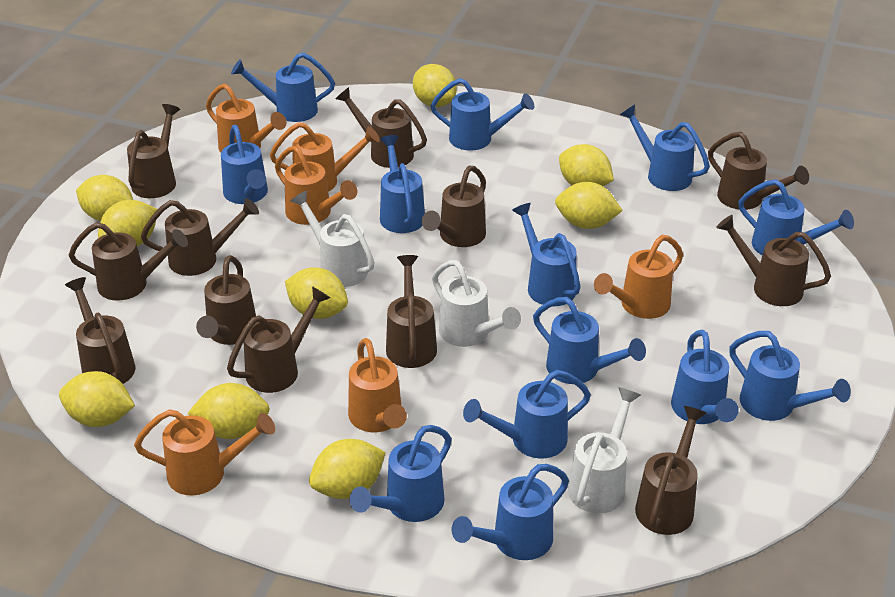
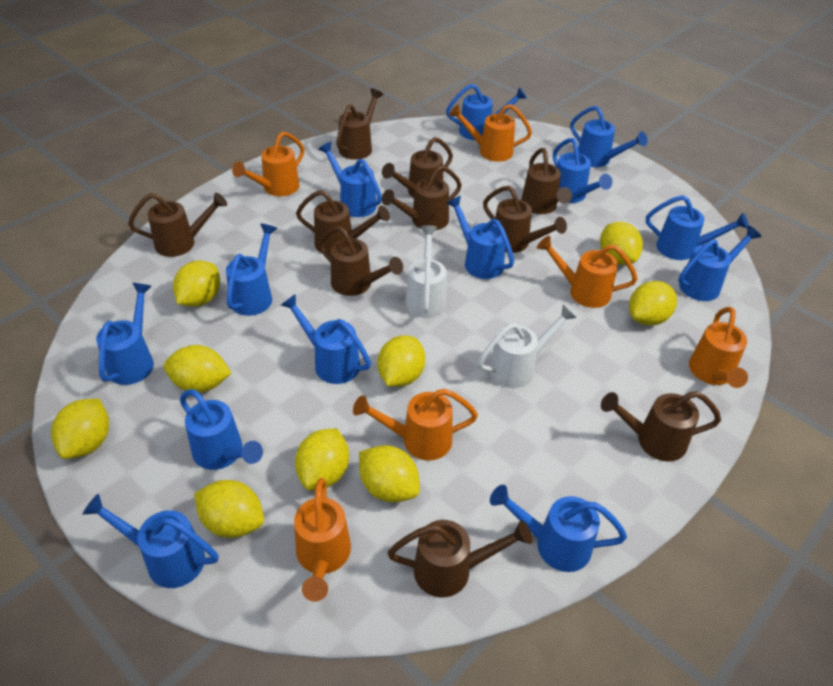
brown watering can: [65,277,135,384] [68,222,188,301] [127,104,180,198] [141,198,259,276] [196,255,256,345] [227,286,330,393] [336,87,427,168] [386,255,437,368] [422,166,486,247] [635,406,707,535] [708,132,809,210] [716,215,831,306] = 12 -> [128,193,227,257] [296,190,390,255] [318,226,403,296] [336,88,384,160] [381,165,462,230] [382,137,453,198] [388,520,532,598] [483,186,567,253] [521,148,572,214] [601,391,721,462] = 10
white watering can: [290,191,375,287] [432,260,521,347] [568,387,641,514] = 3 -> [405,225,447,318] [478,305,577,388] = 2

